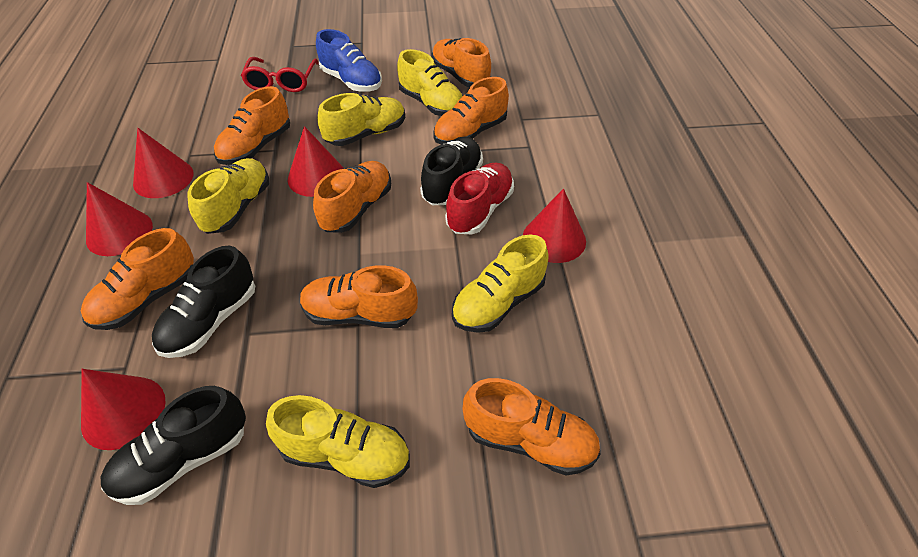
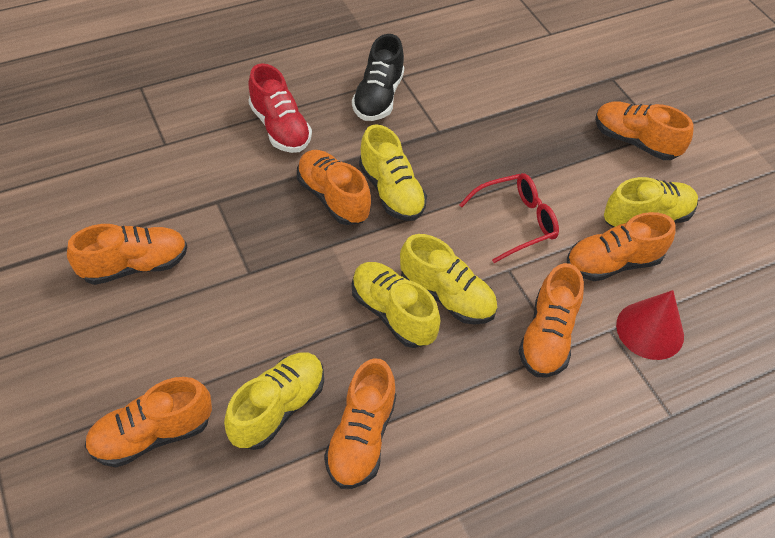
black shoe: [101,386,246,505] [152,246,255,358] [420,137,483,205] = 3 -> [352,34,404,121] = 1
blue shoe: [316,29,382,92] = 1 -> none = 0
red cone: [81,369,166,450] [86,182,153,256] [133,128,194,198] [288,126,344,197] [523,189,586,263] = 5 -> [616,290,684,360] = 1

